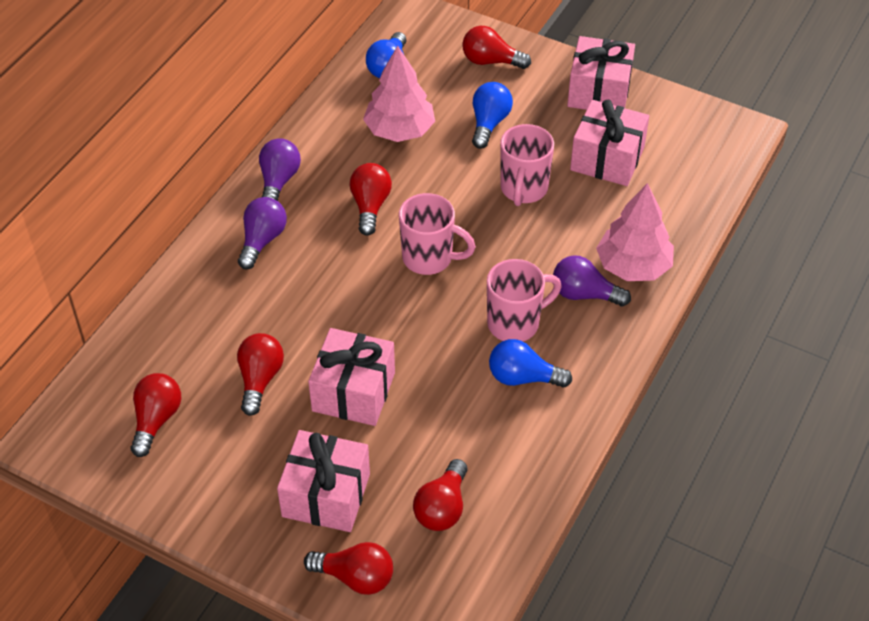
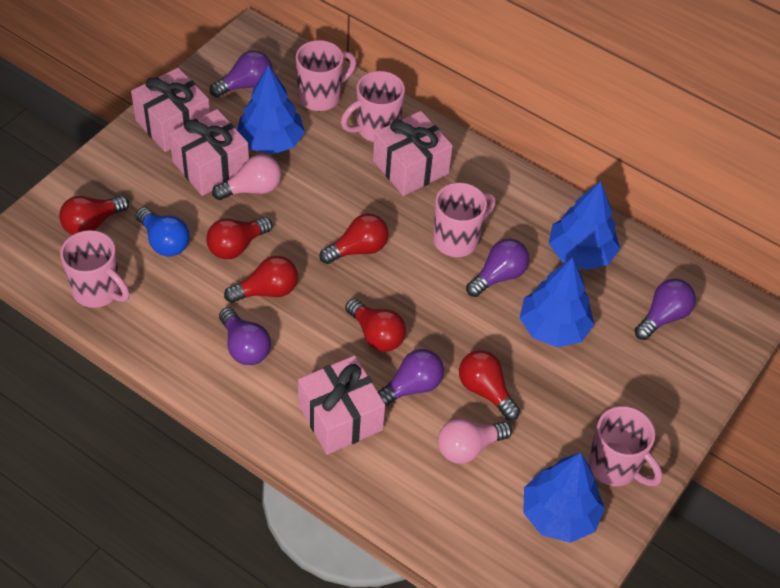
blue light bulb: [366,32,406,78] [472,82,513,149] [489,339,572,387] = 3 -> [136,207,190,257] = 1
blue tree: none = 0 -> [237,65,305,154] [520,257,594,347] [523,453,605,543] [549,181,620,270] = 4
pink light bulb: none = 0 -> [212,154,281,200] [438,418,512,464] = 2
pink mug: [399,193,476,275] [487,259,562,341] [500,124,554,206] = 3 -> [60,230,130,308] [296,40,357,111] [341,71,405,142] [433,183,496,257] [588,406,663,486] = 5
pink tree: [363,46,435,142] [596,183,674,281] = 2 -> none = 0
purple light bulb: [238,197,287,270] [259,138,301,201] [553,255,631,306] = 3 -> [210,50,273,97] [219,307,271,365] [378,349,444,407] [466,239,529,297] [635,279,696,340] = 5

